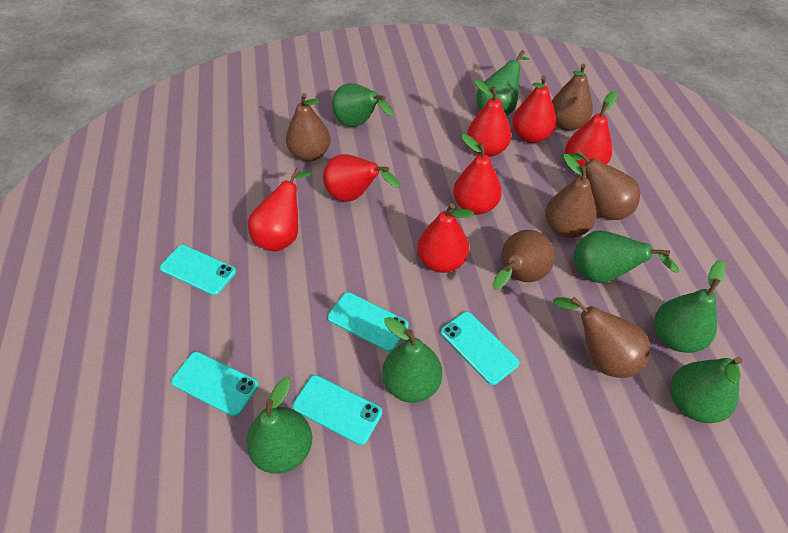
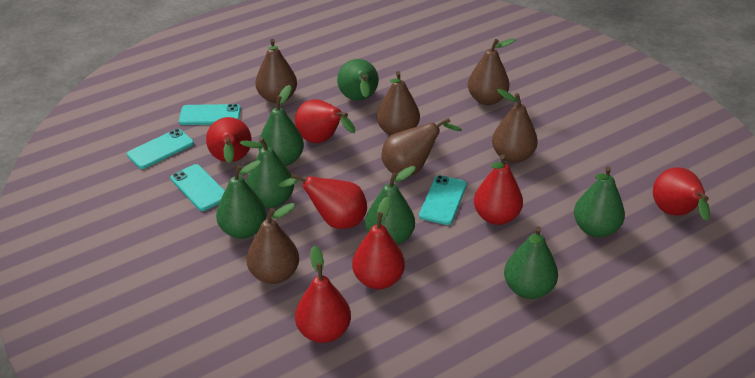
turquoise phone: [160,245,236,296] [171,352,259,417] [293,375,382,445] [328,292,409,352] [441,312,520,385] = 5 -> [127,129,194,169] [170,164,225,211] [179,104,241,125] [419,175,467,225] = 4

